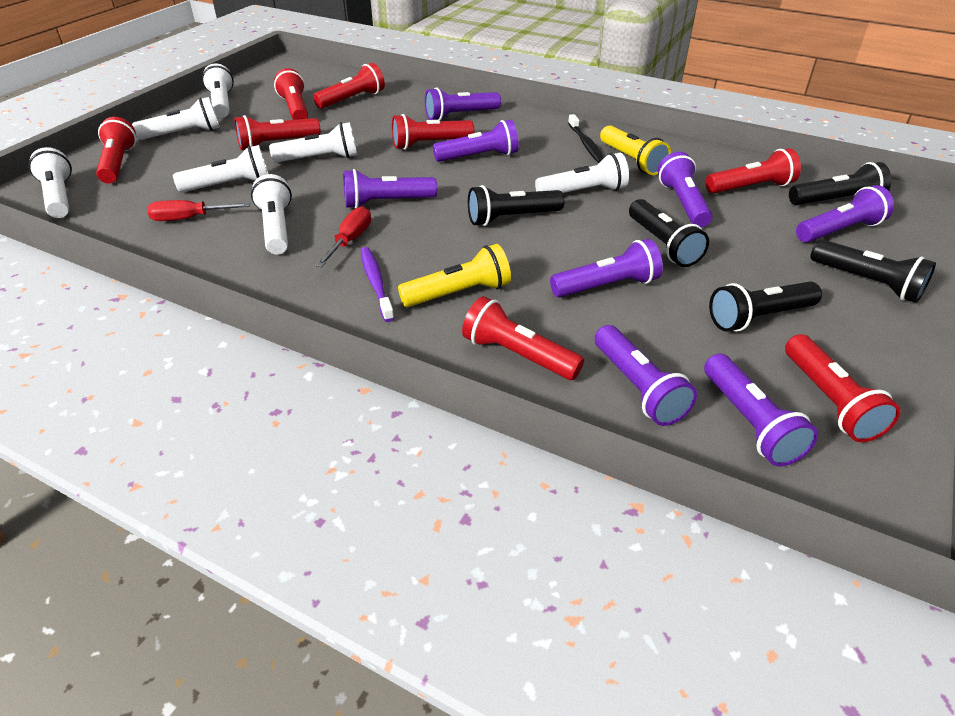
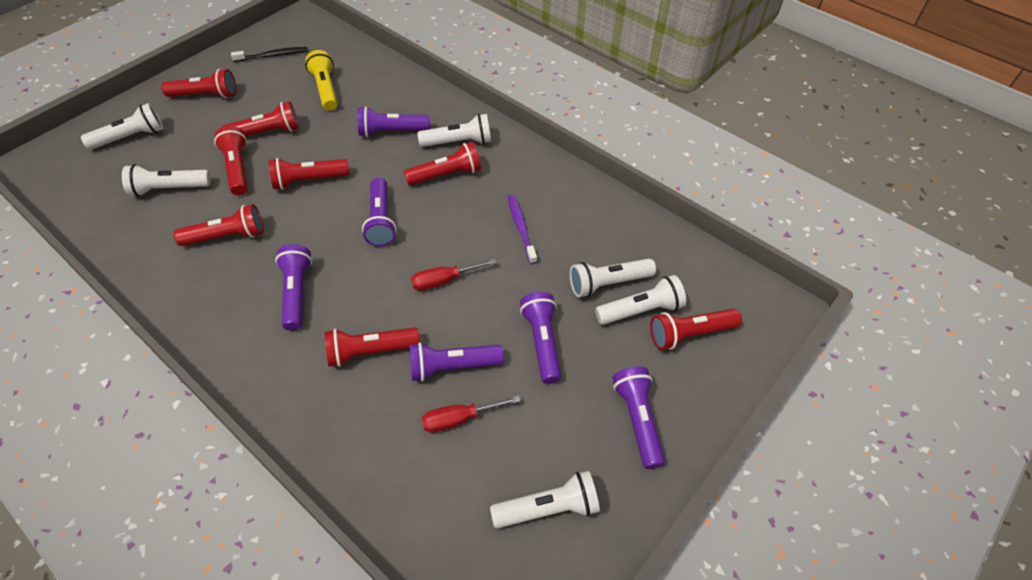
black flashlight: [468,185,564,226] [629,199,709,267] [709,282,822,332] [789,162,891,205] [810,239,936,303] = 5 -> none = 0
purple flashlight: [343,169,437,209] [425,87,501,121] [433,120,519,162] [550,239,663,298] [595,325,697,426] [658,152,712,227] [704,354,818,466] [796,185,894,243] = 8 -> [275,244,312,331] [357,106,430,137] [362,178,397,246] [409,342,504,382] [520,292,561,384] [613,366,665,469] = 6
white flashlight: [28,147,72,218] [132,97,220,140] [173,145,268,192] [202,63,234,118] [251,174,292,254] [269,122,357,162] [535,152,629,193] = 7 -> [81,103,164,150] [122,164,211,197] [417,114,491,147] [490,471,600,528] [570,258,656,298] [595,275,686,325] = 6
yellow flashlight: [398,244,511,307] [600,125,671,175] = 2 -> [305,50,338,111] = 1

